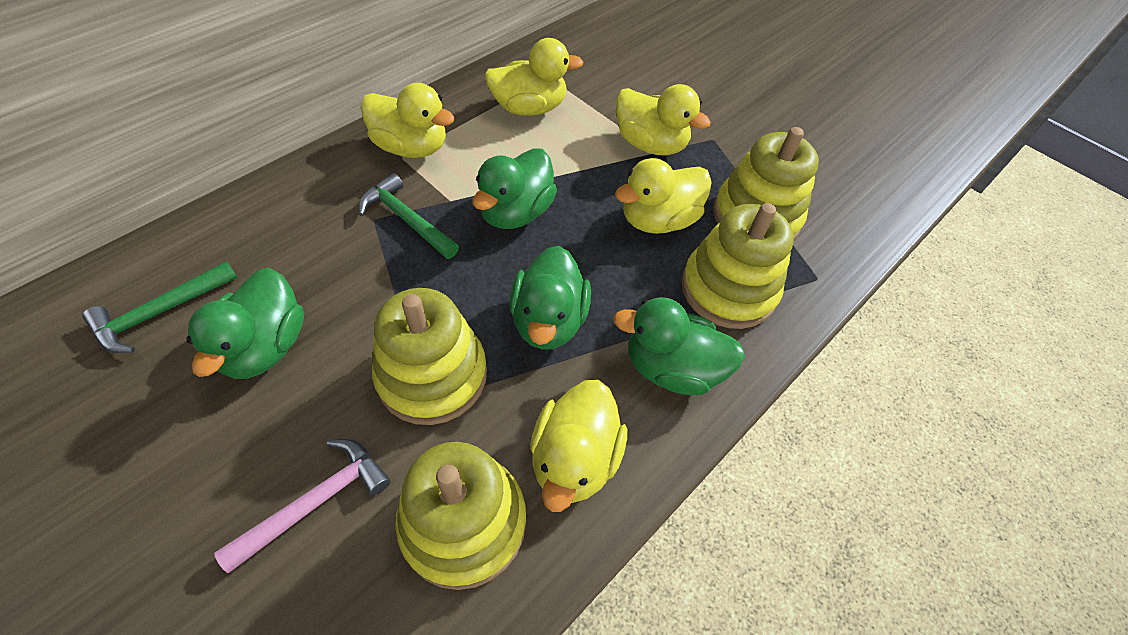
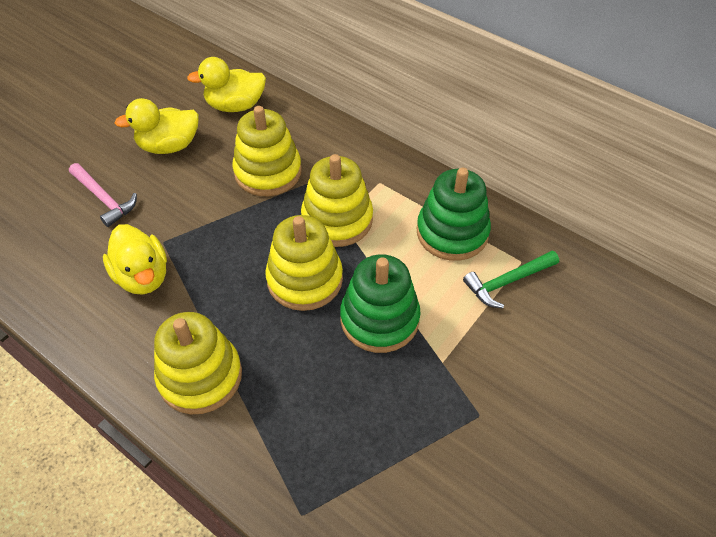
green duck: [187,268,304,379] [472,148,557,229] [509,246,591,350] [613,297,745,395] = 4 -> none = 0
green hammer: [82,261,238,353] [359,173,459,259] = 2 -> [463,251,559,308] = 1
green stacking toy: none = 0 -> [340,254,421,353] [417,168,491,261] = 2
yellow duck: [361,83,455,158] [484,38,584,116] [530,380,627,512] [615,158,712,234] [616,84,711,156] = 5 -> [103,224,167,295] [115,98,199,154] [187,57,266,112] = 3

